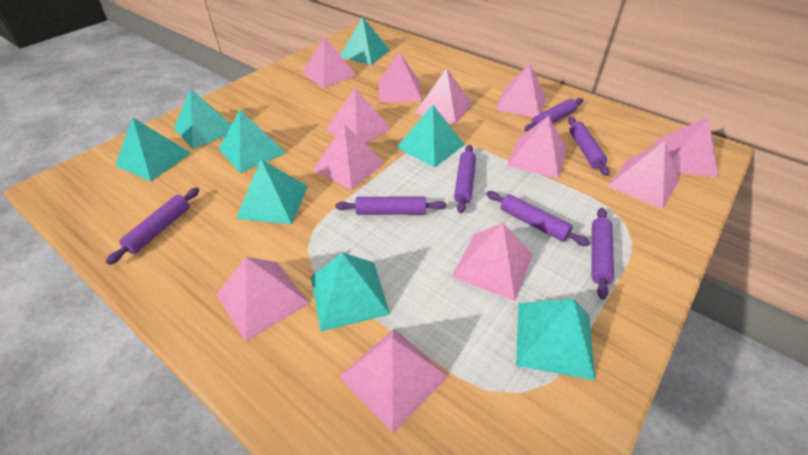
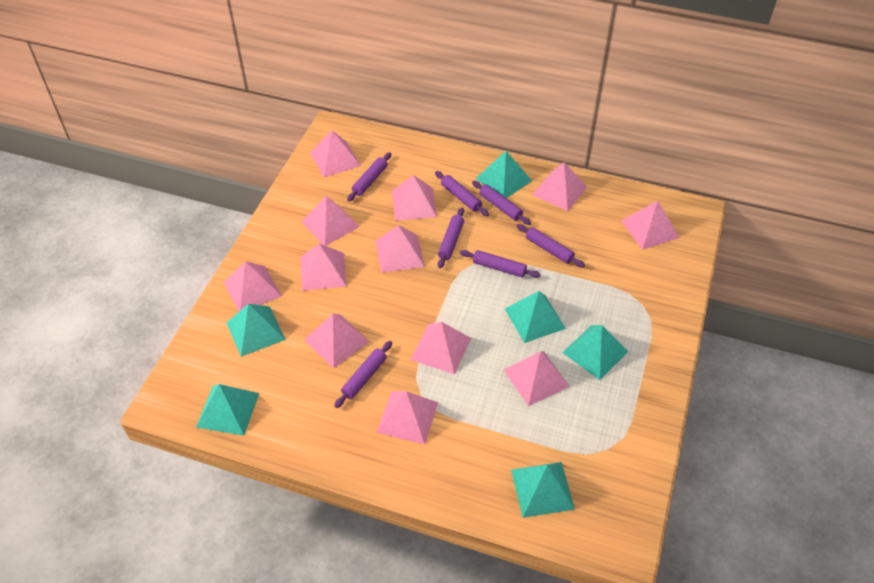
turquoise pyramid: [115,117,191,181] [174,89,231,149] [219,110,286,173] [236,159,308,224] [311,253,390,331] [340,17,390,65] [396,105,465,168] [516,299,595,380] = 8 -> [196,384,259,436] [226,304,286,357] [475,151,532,198] [505,291,566,343] [511,462,575,518] [562,325,629,380] = 6

